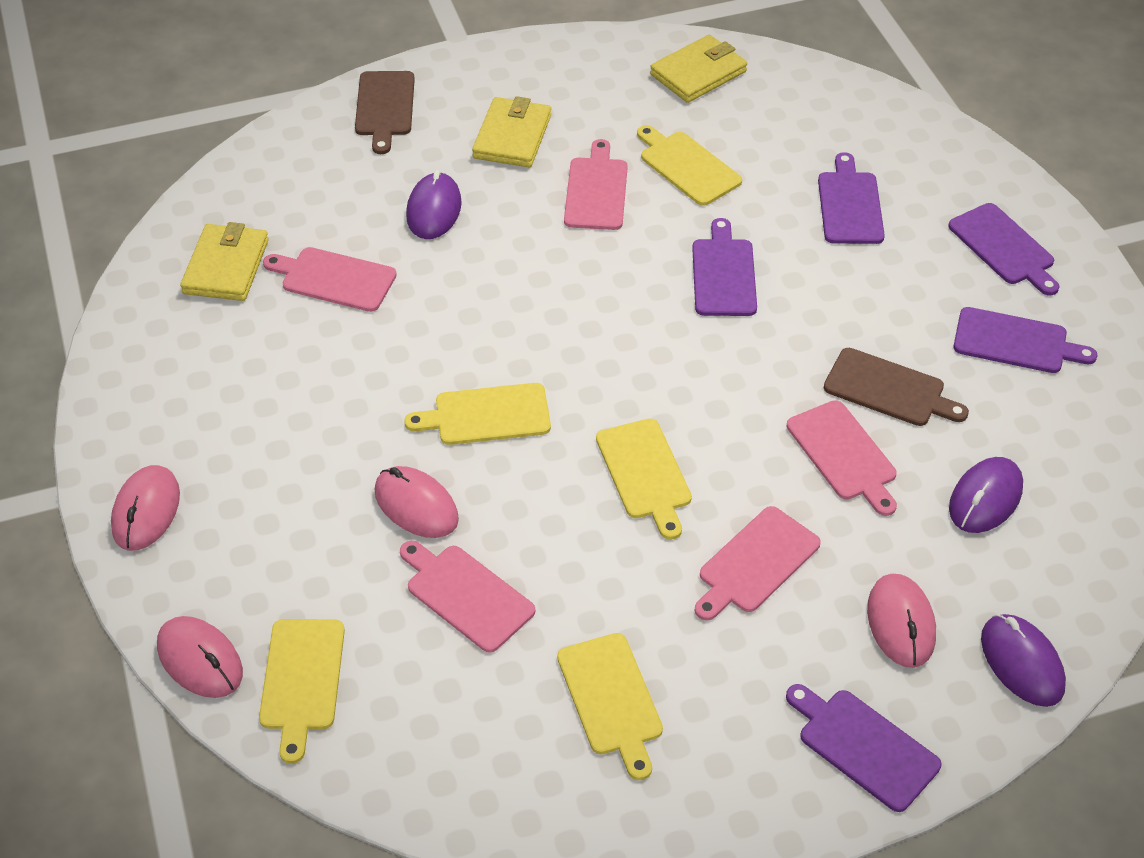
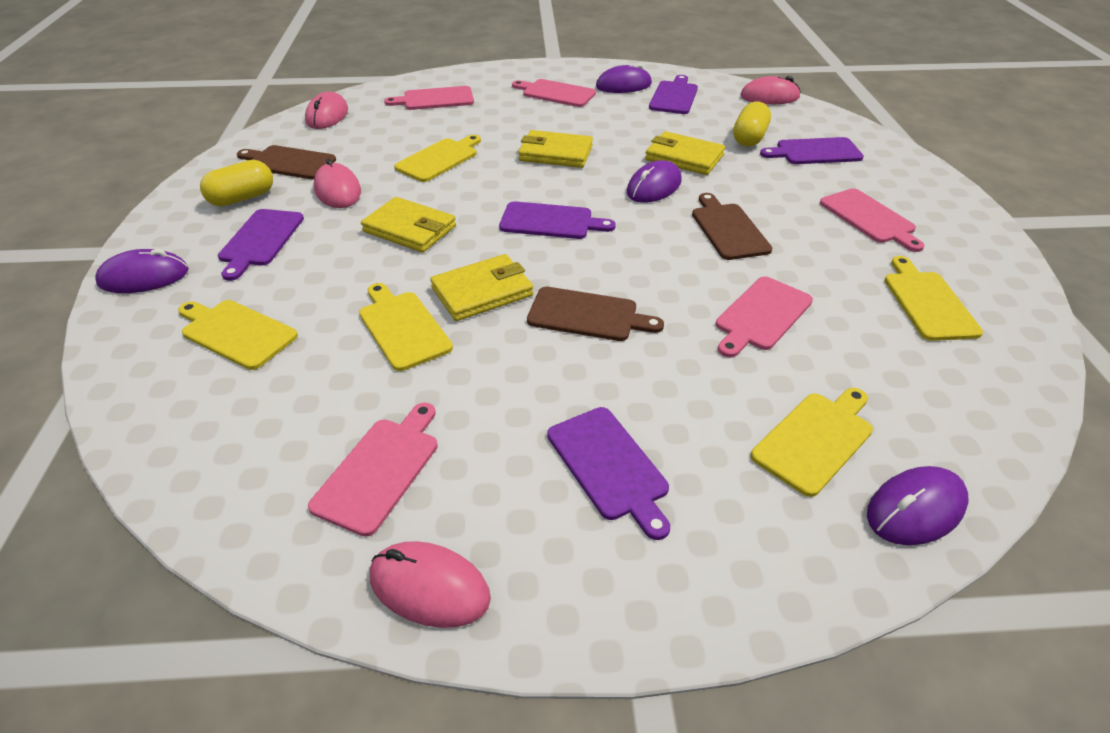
brown cutting board: [355,71,415,154] [824,348,969,426] = 2 -> [237,145,336,179] [527,287,664,341] [692,193,772,260] = 3
purple mouse: [406,170,462,239] [949,457,1023,533] [981,614,1066,707] = 3 -> [95,249,188,293] [596,64,652,93] [627,160,682,203] [867,466,969,545] = 4
yellow capsule: none = 0 -> [200,160,273,206] [733,102,771,147] = 2
yellow wallet: [180,222,269,301] [472,96,551,167] [650,35,747,103] = 3 -> [361,197,456,252] [430,254,533,321] [518,130,593,168] [645,131,725,175] = 4

